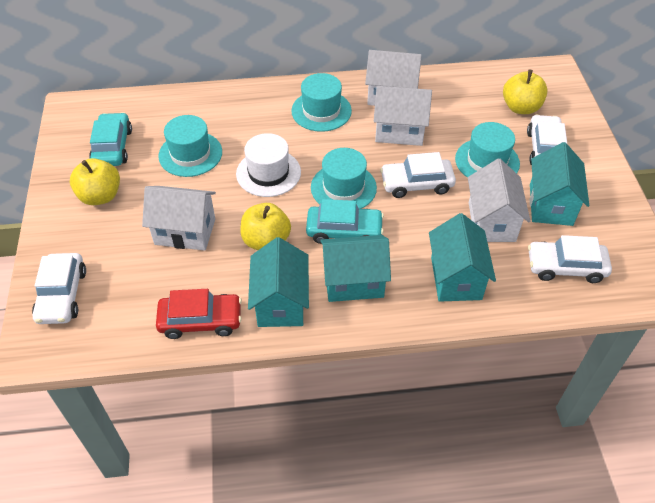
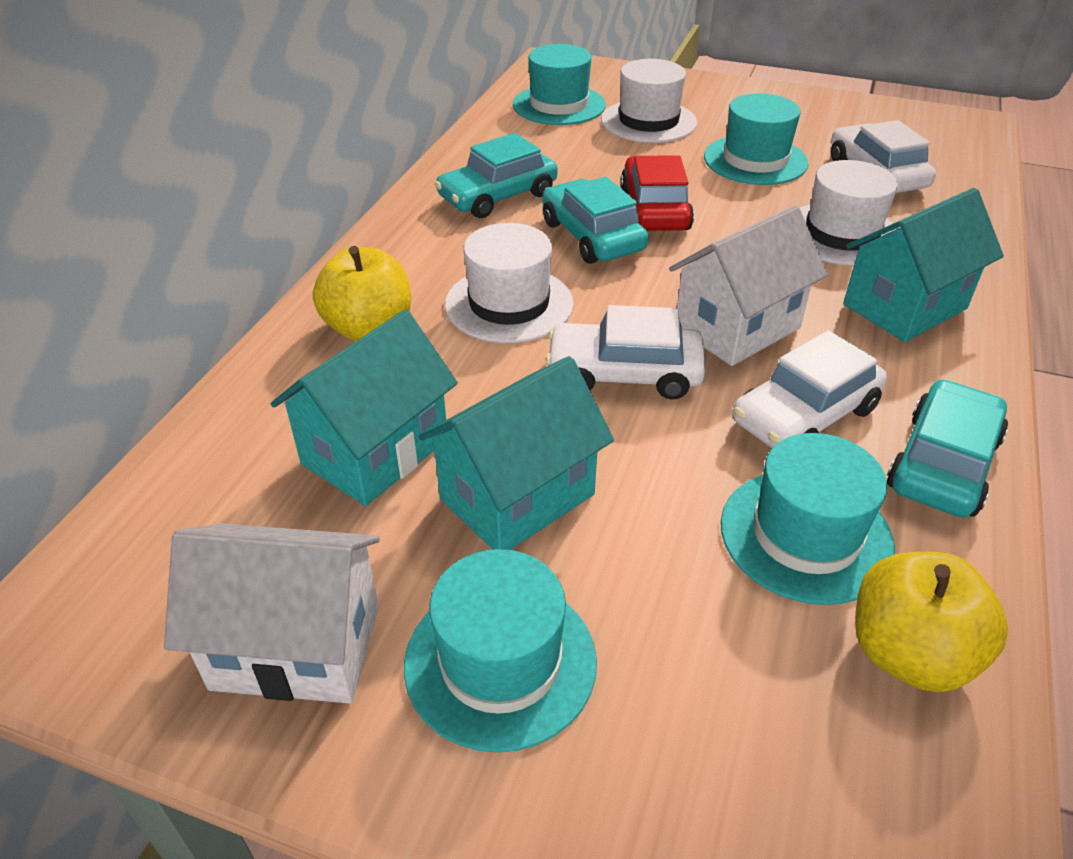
turquoise car: [89,112,132,166] [306,199,384,244] = 2 -> [435,133,558,218] [542,177,648,264] [887,379,1008,517] = 3
turquoise house: [248,237,309,327] [320,235,391,302] [429,213,496,302] [530,142,589,226] = 4 -> [271,310,458,506] [419,356,614,550] [843,188,1004,342] = 3
white car: [32,253,86,324] [380,152,456,198] [527,115,567,165] [528,235,612,283] = 4 -> [545,305,706,400] [732,330,887,448] [831,120,936,193] = 3
white hat: [236,133,301,197] = 1 -> [445,223,574,343] [601,59,697,143] [800,160,898,266] = 3
white house: [142,186,216,251] [365,50,422,106] [374,86,432,146] [468,159,530,242] = 4 -> [164,524,380,704] [669,205,828,366] = 2
yellow apple: [70,158,120,205] [240,203,291,250] [503,70,548,114] = 3 -> [313,246,411,341] [855,552,1008,692] = 2

